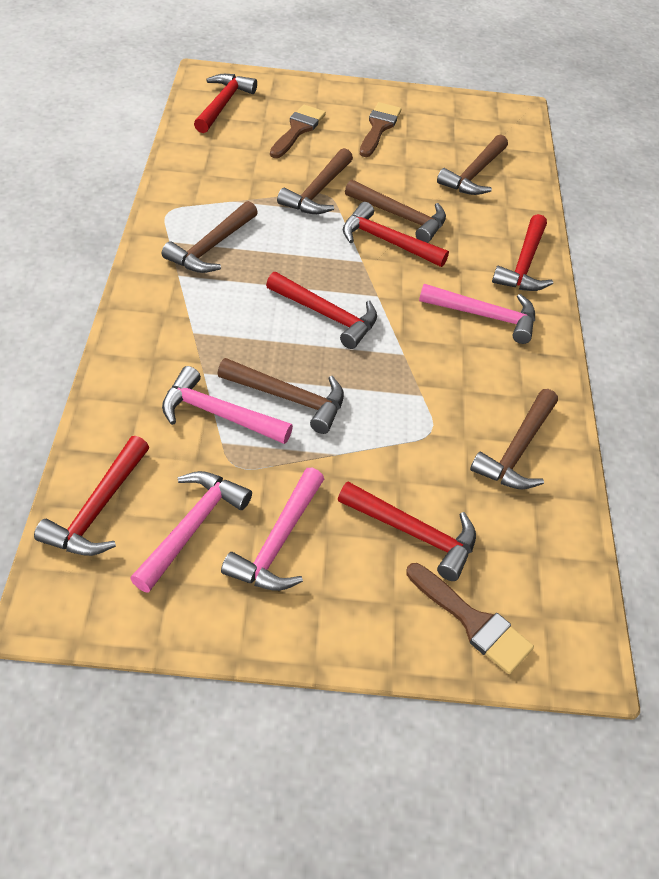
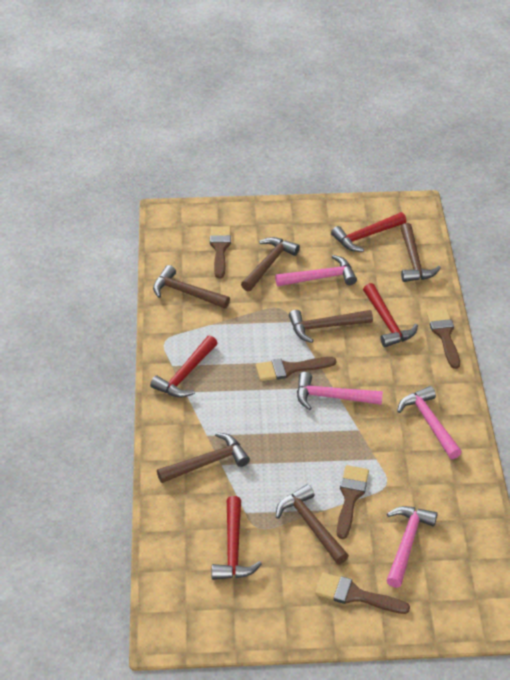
brown brush: [270,105,326,158] [360,102,401,157] [406,563,534,674] = 3 -> [210,226,231,278] [256,357,336,381] [315,573,410,614] [337,465,369,539] [426,309,460,369] = 5
red hammer: [34,436,149,556] [194,74,257,133] [266,272,377,349] [338,482,476,581] [343,202,449,267] [492,214,553,291] = 6 -> [150,336,217,398] [212,496,262,580] [331,212,406,252] [363,283,418,347] = 4

